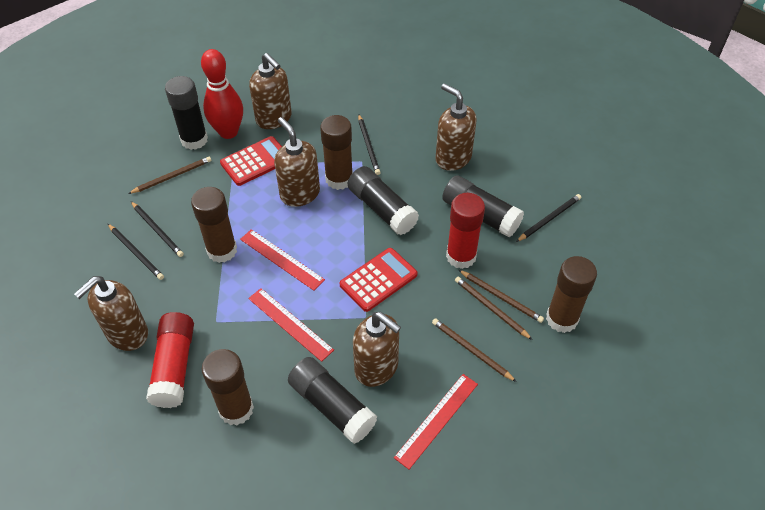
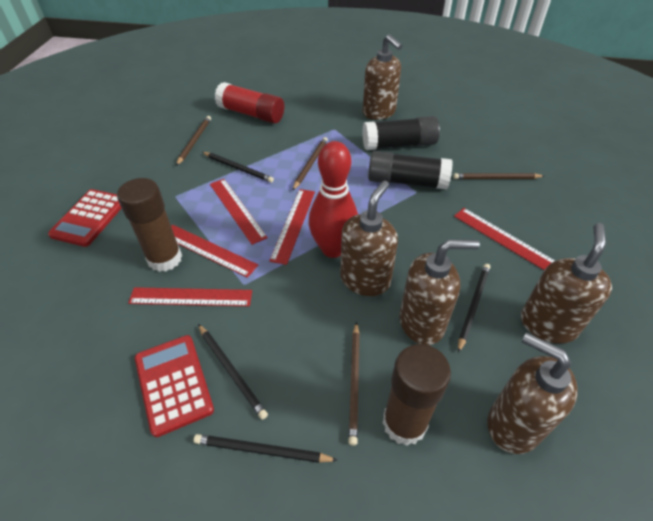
black glue stick: [165,76,208,150] [288,357,377,444] [348,166,419,235] [442,175,524,237] = 4 -> [362,116,440,150] [368,151,453,189] = 2
brown glue stick: [191,187,237,263] [202,349,254,425] [320,115,353,190] [546,256,597,333] = 4 -> [117,178,182,272] [383,344,451,446] = 2
red glue stick: [146,312,194,408] [446,193,485,269] = 2 -> [215,82,284,124] = 1
red ruler: [240,229,325,291] [248,288,334,362] [394,374,478,469] = 3 -> [128,287,252,306] [171,224,258,278] [210,179,268,245] [269,189,315,265] [454,208,555,270] = 5

